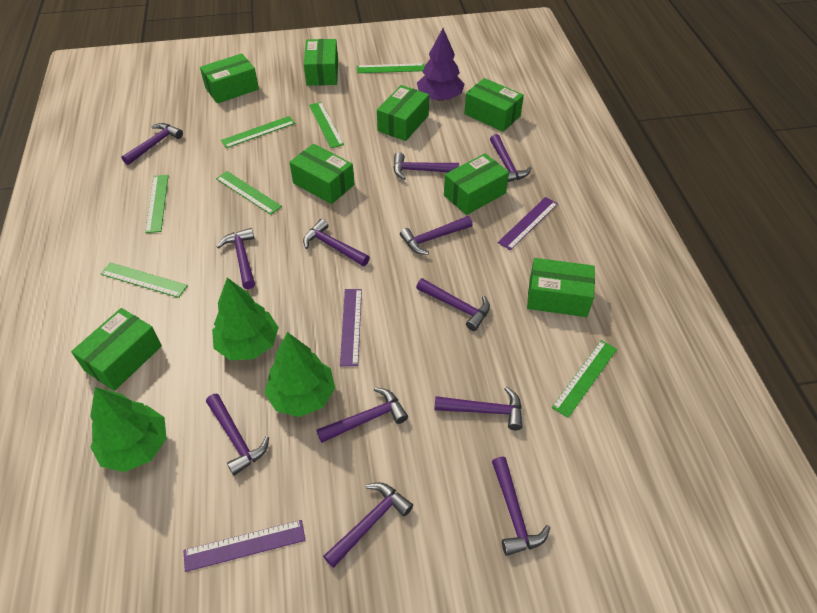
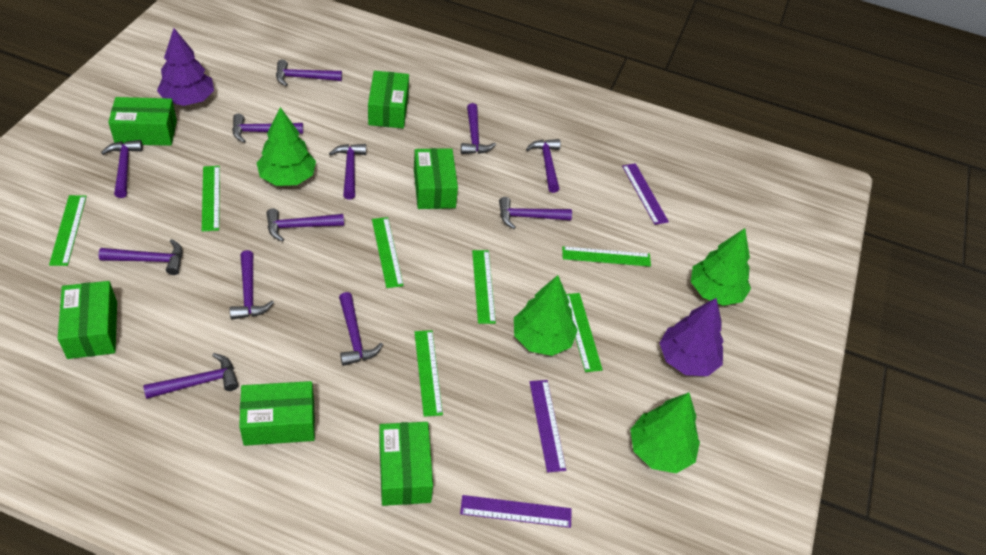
green box: [71,308,162,391] [200,53,259,104] [289,144,354,204] [304,39,338,86] [377,85,429,141] [444,153,509,215] [464,78,524,132] [527,258,595,317] = 8 -> [58,281,117,359] [108,97,177,146] [239,381,315,446] [368,71,409,128] [379,422,433,506] [414,148,458,209] = 6
green tree: [90,387,167,472] [212,278,279,360] [264,332,335,417] = 3 -> [257,107,316,186] [514,275,578,356] [630,393,700,473] [691,228,751,306] = 4
purple tree: [417,28,465,101] = 1 -> [157,28,214,106] [659,298,724,376] = 2

